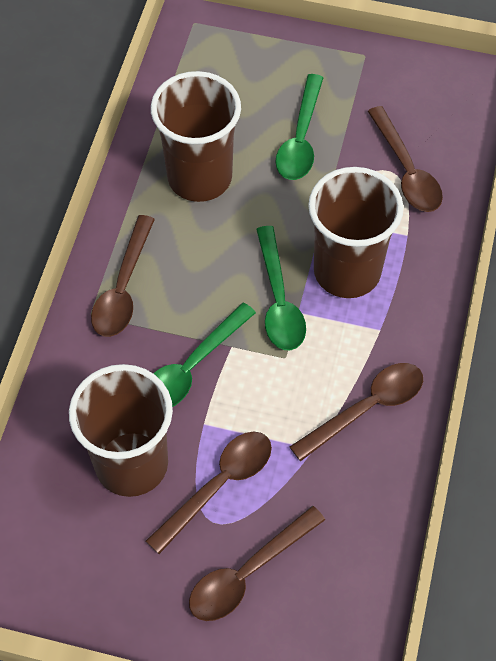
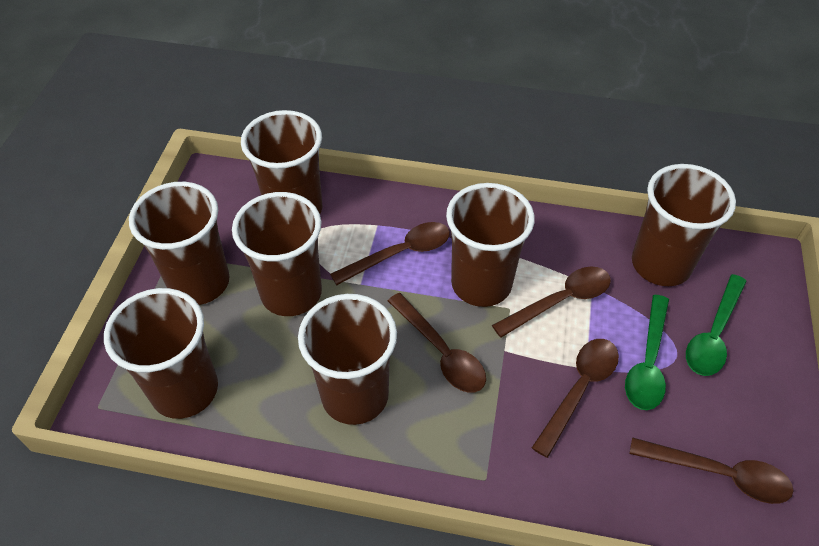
brown cup: [69,364,173,497] [151,71,241,202] [308,167,403,298] = 3 -> [104,288,218,419] [129,182,230,305] [232,192,322,316] [241,110,322,213] [298,294,397,425] [446,183,535,307] [632,164,736,286] = 7
green spoon: [153,302,256,407] [256,226,306,350] [276,74,323,180] = 3 -> [625,295,669,410] [686,274,747,376] = 2

